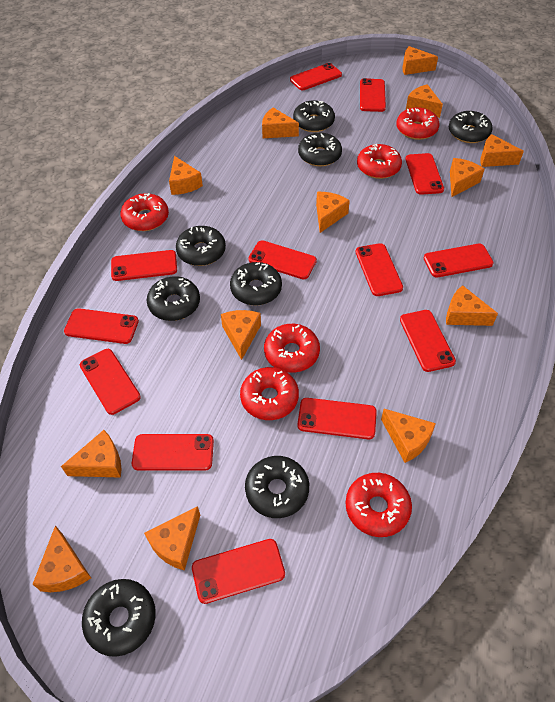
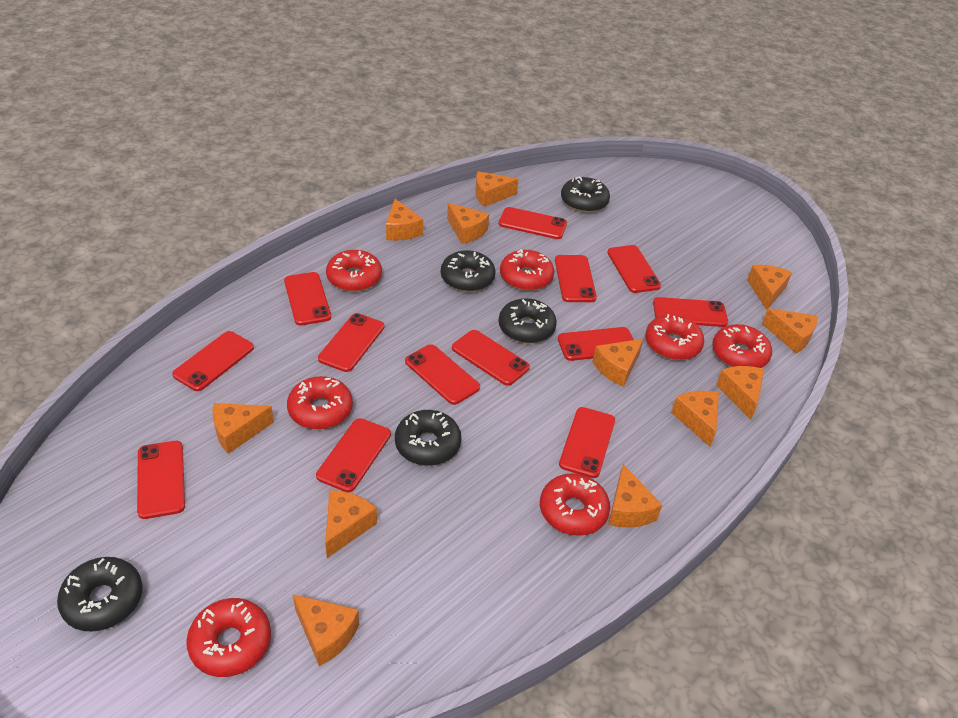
black donut: [82,579,156,657] [147,276,200,321] [176,226,226,266] [230,262,282,305] [245,456,309,518] [293,100,335,132] [298,133,342,166] [449,111,493,143] = 8 -> [57,557,143,631] [395,410,462,466] [441,250,496,292] [499,298,557,343] [561,176,610,213] = 5
orange cheese: [32,525,91,592] [61,430,121,478] [144,506,200,571] [169,156,203,195] [221,310,261,360] [262,107,299,138] [316,192,350,233] [381,409,436,463] [402,46,438,75] [406,84,443,118] [446,285,498,326] [450,158,485,197] [480,134,524,167] = 13 -> [212,403,274,454] [293,594,359,666] [325,490,377,558] [386,199,423,241] [447,203,489,244] [475,171,518,207] [592,339,643,387] [608,464,662,528] [671,391,719,447] [716,366,764,420] [747,265,792,310] [762,308,817,354] = 12
red donut: [120,193,169,231] [240,367,299,420] [264,324,320,372] [346,473,412,537] [357,144,402,179] [396,107,439,140] = 6 -> [186,598,271,677] [287,376,353,430] [326,250,382,292] [500,249,554,291] [540,473,610,536] [645,314,704,360] [712,324,772,368] = 7

